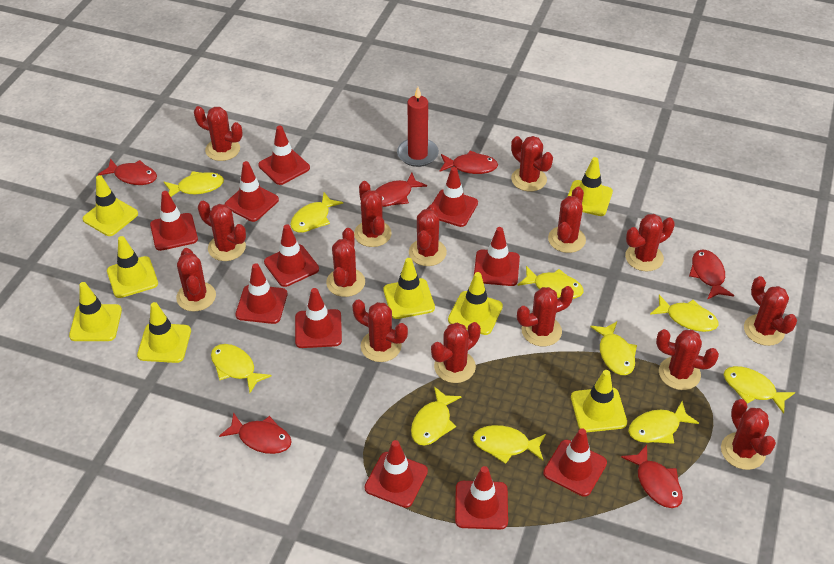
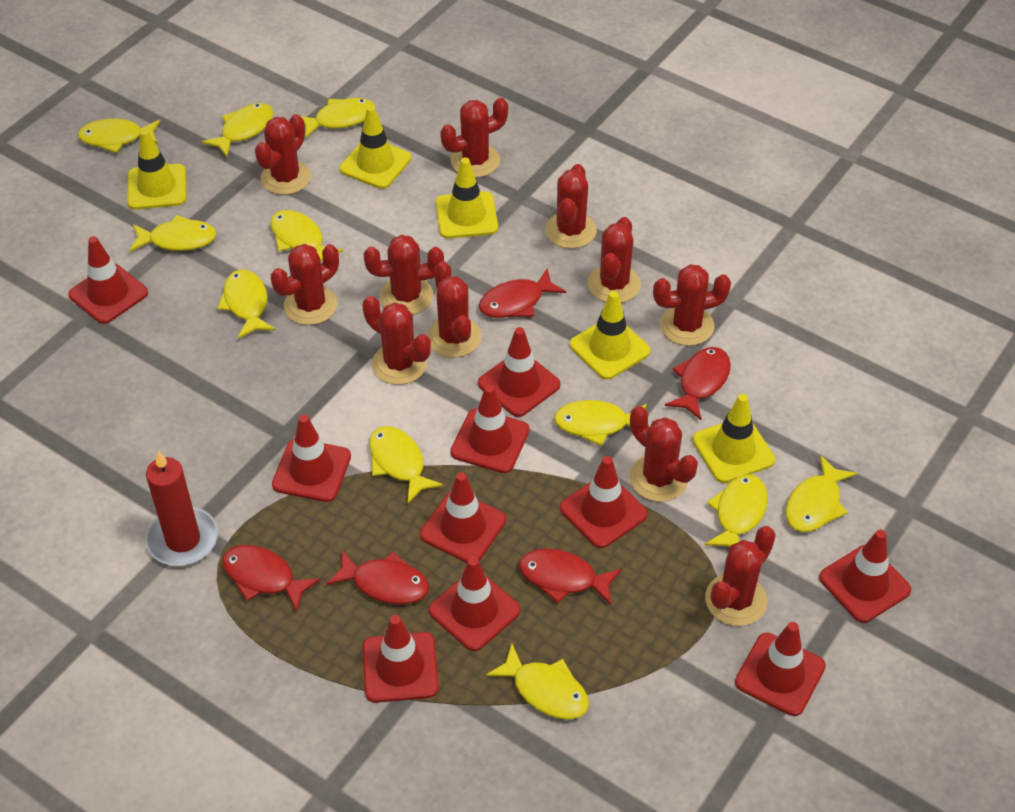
red cactus: [176,248,216,312] [194,106,243,161] [198,201,246,261] [326,228,365,297] [352,299,408,362] [354,181,392,247] [409,204,447,266] [431,322,481,383] [511,136,553,192] [517,286,574,346] [548,187,586,253] [625,214,675,271] [656,329,719,390] [721,399,776,470] [744,276,797,346] = 15 -> [255,114,311,195] [271,244,339,325] [362,296,431,385] [363,235,444,315] [427,261,482,358] [440,98,508,178] [545,164,597,249] [588,217,641,303] [630,406,698,502] [653,264,731,346] [705,526,776,626] = 11
red fish: [98,159,157,185] [219,412,292,454] [375,172,427,207] [439,150,498,174] [621,445,683,508] [689,250,734,299] = 6 -> [222,545,321,611] [326,550,429,604] [479,268,566,318] [519,549,622,605] [665,347,731,420] = 5
red traffic cone: [150,191,198,251] [225,161,279,222] [235,263,287,324] [258,126,310,185] [264,224,319,287] [295,288,342,348] [365,440,428,508] [432,167,478,227] [455,466,508,529] [474,227,520,286] [543,429,607,497] = 11 -> [68,236,148,324] [272,415,351,502] [363,615,439,703] [420,472,506,563] [429,557,521,651] [451,385,530,473] [478,327,560,417] [560,456,648,548] [735,622,826,716] [819,530,911,623] = 10
yellow fish: [164,171,224,197] [211,344,272,393] [290,192,343,233] [411,387,461,446] [473,425,546,464] [517,266,584,299] [590,321,637,375] [628,401,699,444] [650,295,719,332] [724,366,795,414] = 10 -> [78,119,160,153] [129,215,217,252] [202,103,274,157] [217,270,275,339] [270,210,343,260] [300,98,376,139] [369,426,443,503] [486,643,589,719] [554,400,647,446] [705,474,768,547] [785,455,857,532] = 11
yellow traffic cone: [69,282,122,341] [82,175,138,236] [107,236,158,298] [137,302,191,363] [383,258,435,319] [448,272,503,335] [567,157,613,216] [571,370,627,432] = 8 -> [128,129,186,210] [340,106,411,189] [435,157,498,239] [570,291,651,380] [692,394,775,483] = 5

